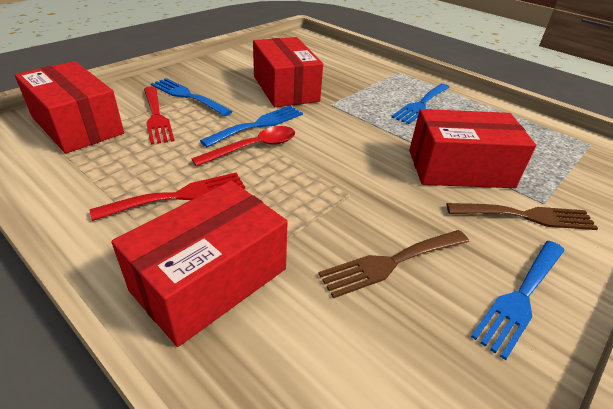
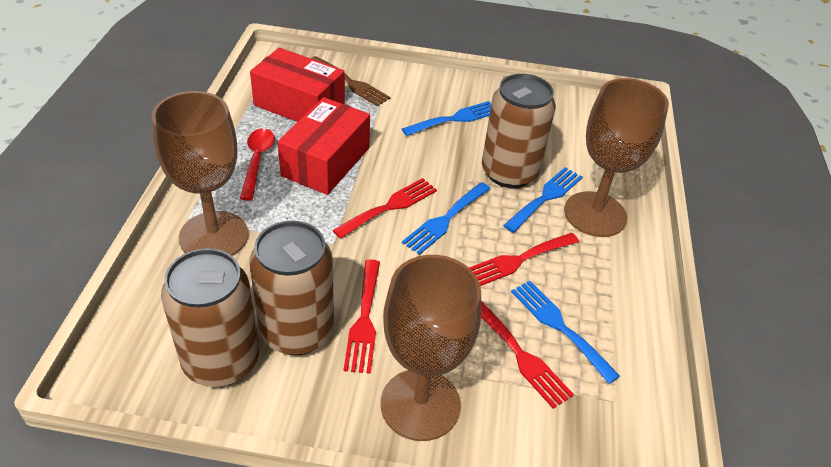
brown can: none = 0 -> [161,248,259,387] [250,221,334,355] [482,74,556,188] = 3
brown fork: [318,230,469,298] [447,203,598,230] = 2 -> [311,56,390,106] = 1
brown goblet: none = 0 -> [152,91,248,256] [381,255,481,441] [564,78,669,237] = 3
red box: [15,61,124,153] [111,181,288,347] [253,37,323,107] [409,109,536,188] = 4 -> [250,48,345,122] [278,97,370,195] = 2
red fork: [90,173,245,221] [144,86,175,145] = 2 -> [332,178,437,239] [343,259,380,374] [469,233,579,286] [481,301,574,409] = 4

